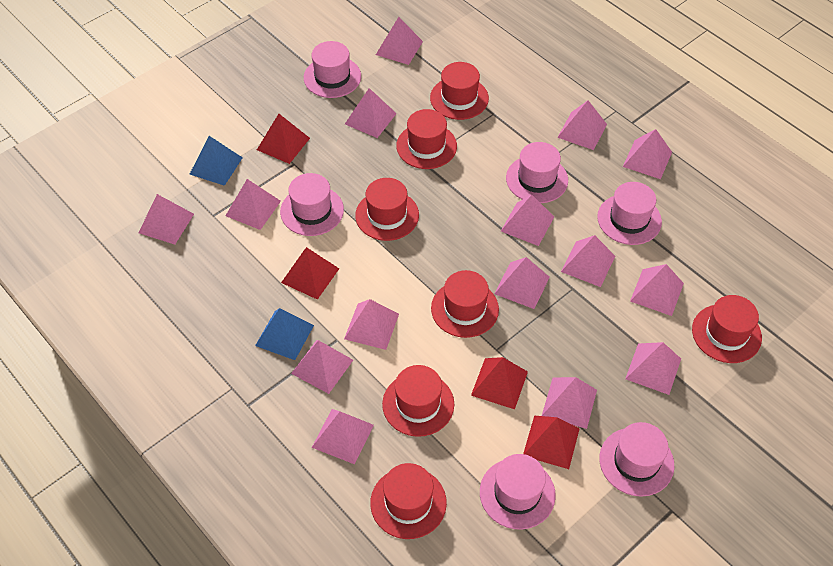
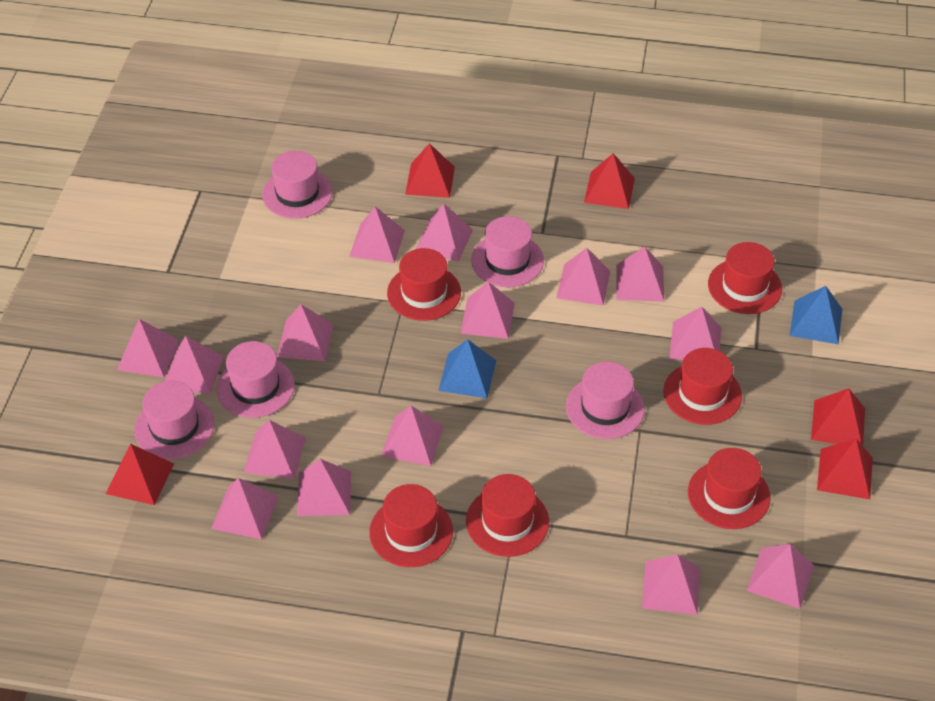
pink hat: [280,173,344,236] [304,41,361,98] [480,454,556,529] [506,142,568,203] [597,182,662,245] [599,422,674,497] = 6 -> [134,381,215,459] [216,341,295,418] [262,151,333,219] [471,216,544,287] [566,362,645,439] = 5
red hat: [355,178,419,241] [370,463,447,539] [382,365,454,437] [396,109,457,169] [430,62,489,120] [431,270,499,338] [692,295,762,363] = 7 -> [369,484,453,567] [387,248,461,321] [466,474,549,557] [663,348,742,425] [688,448,771,529] [708,242,782,314] = 6
red pyramid: [257,114,310,164] [281,247,339,300] [471,357,528,409] [523,415,580,469] = 4 -> [106,444,174,505] [405,143,455,198] [584,153,635,209] [811,388,865,446] [817,439,873,499] = 5

